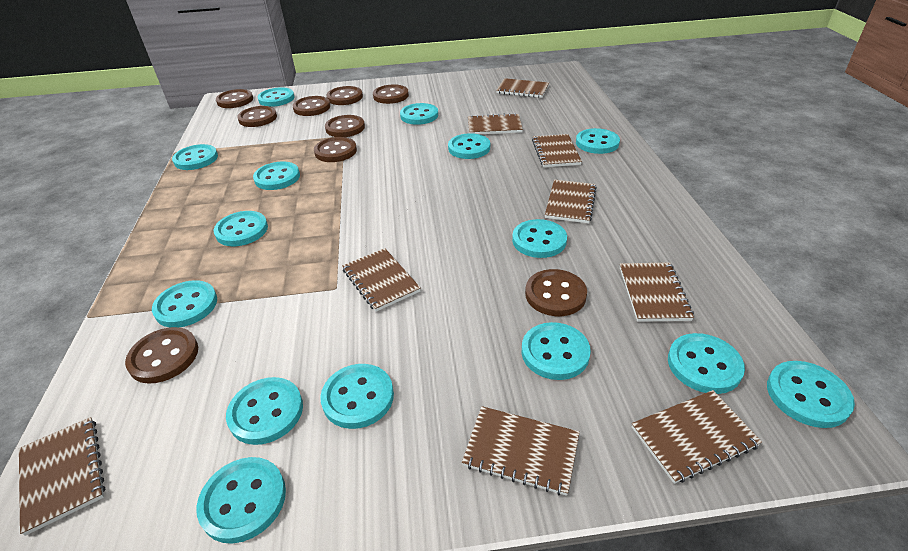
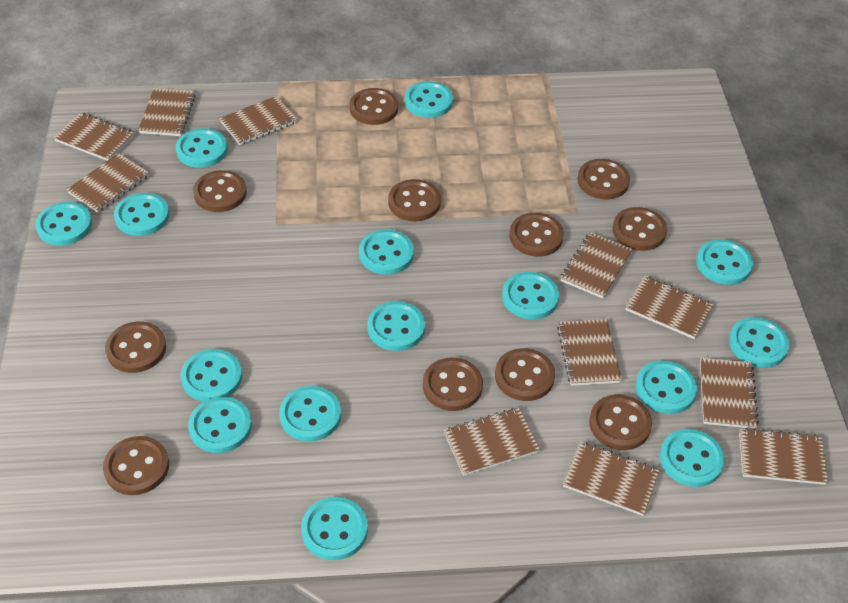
brown button: [125,327,198,384] [216,89,253,108] [237,106,277,127] [293,96,330,116] [314,137,357,162] [325,115,365,137] [326,86,363,105] [373,84,409,104] [525,269,587,316] = 9 -> [103,436,169,495] [105,322,166,373] [193,170,247,212] [350,88,398,125] [388,179,441,221] [423,357,483,411] [495,348,555,401] [509,213,564,257] [578,159,630,200] [589,394,652,450] [612,207,667,251] = 11
brown notebook: [19,417,106,536] [342,248,421,312] [462,406,580,496] [468,113,523,134] [496,78,549,98] [532,134,582,167] [545,180,597,223] [620,262,694,322] [632,390,762,484] = 9 -> [54,112,134,161] [66,153,149,213] [138,88,196,136] [219,96,297,145] [444,407,540,476] [557,319,622,386] [560,232,633,299] [563,441,660,516] [626,276,713,339] [700,357,759,429] [739,428,828,485] = 11

